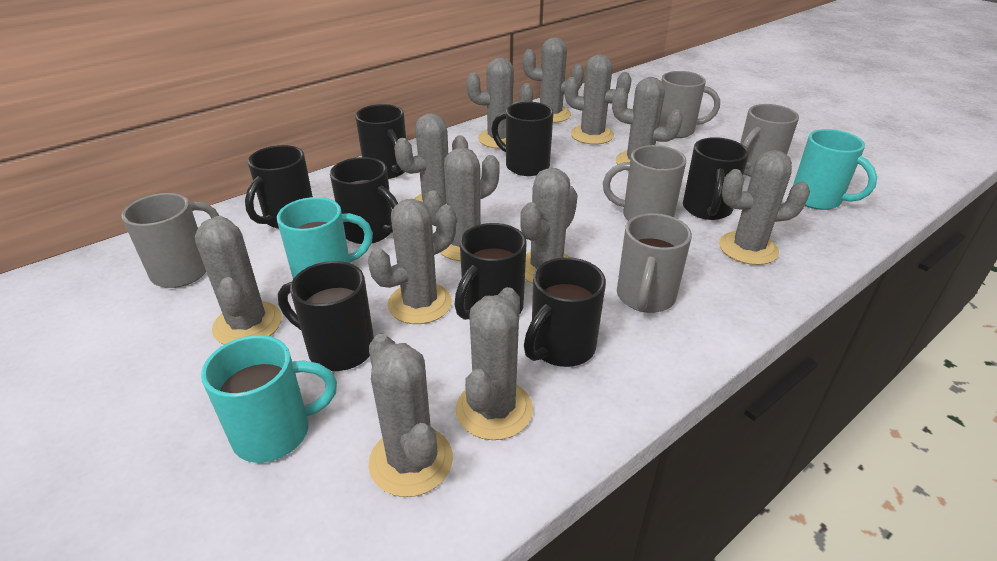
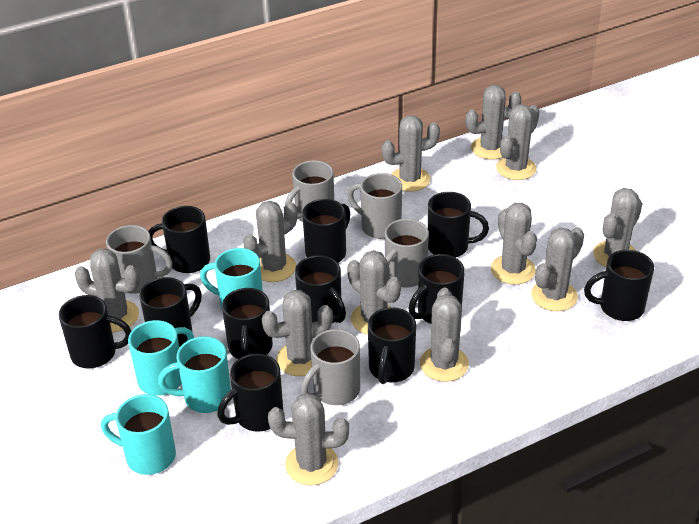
black mug: [245,145,313,229] [278,261,374,371] [330,157,399,244] [355,104,406,179] [454,223,526,320] [491,102,553,176] [524,257,606,367] [683,137,749,220] = 8 -> [59,295,131,368] [139,277,202,347] [149,206,210,273] [217,354,283,432] [222,288,273,359] [295,255,346,323] [302,199,350,263] [368,307,416,384] [408,254,465,324] [428,192,489,258] [584,250,654,321] = 11
turquoise mug: [201,335,337,463] [277,197,373,279] [793,129,877,210] = 3 -> [101,394,176,475] [128,320,194,396] [158,336,231,413] [200,248,263,309] = 4

